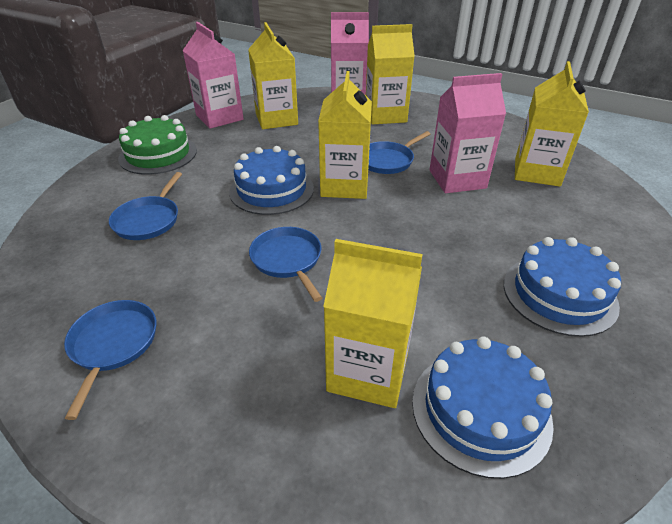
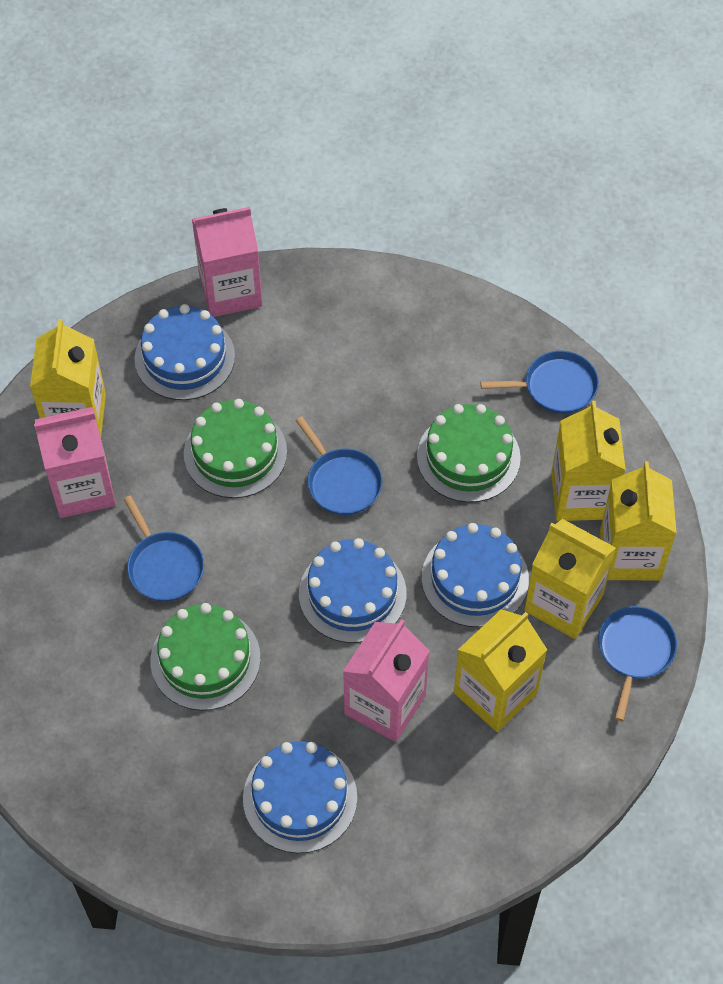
blue cake: [229,146,314,215] [412,337,554,479] [504,237,621,337] = 3 -> [135,304,235,400] [243,741,357,853] [299,538,407,643] [422,523,529,627] = 4
green cake: [118,115,197,175] = 1 -> [150,603,261,711] [184,399,287,498] [417,404,521,502] = 3

